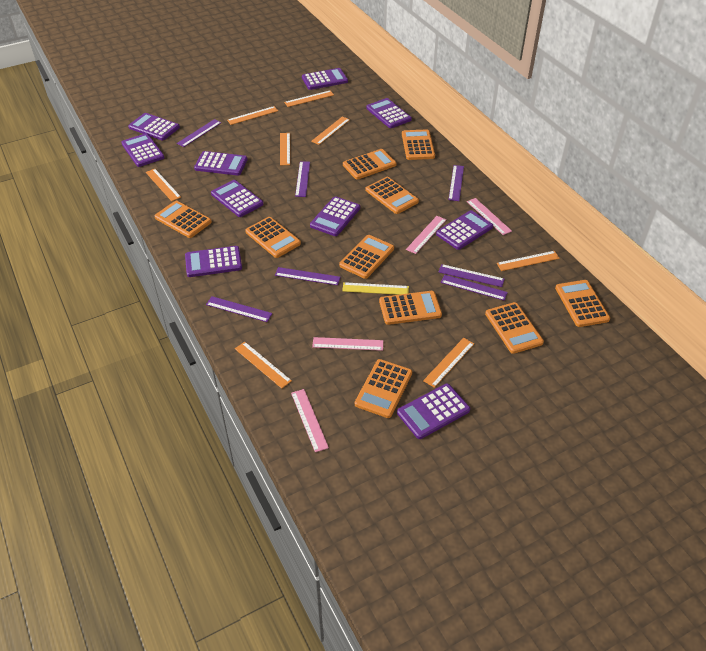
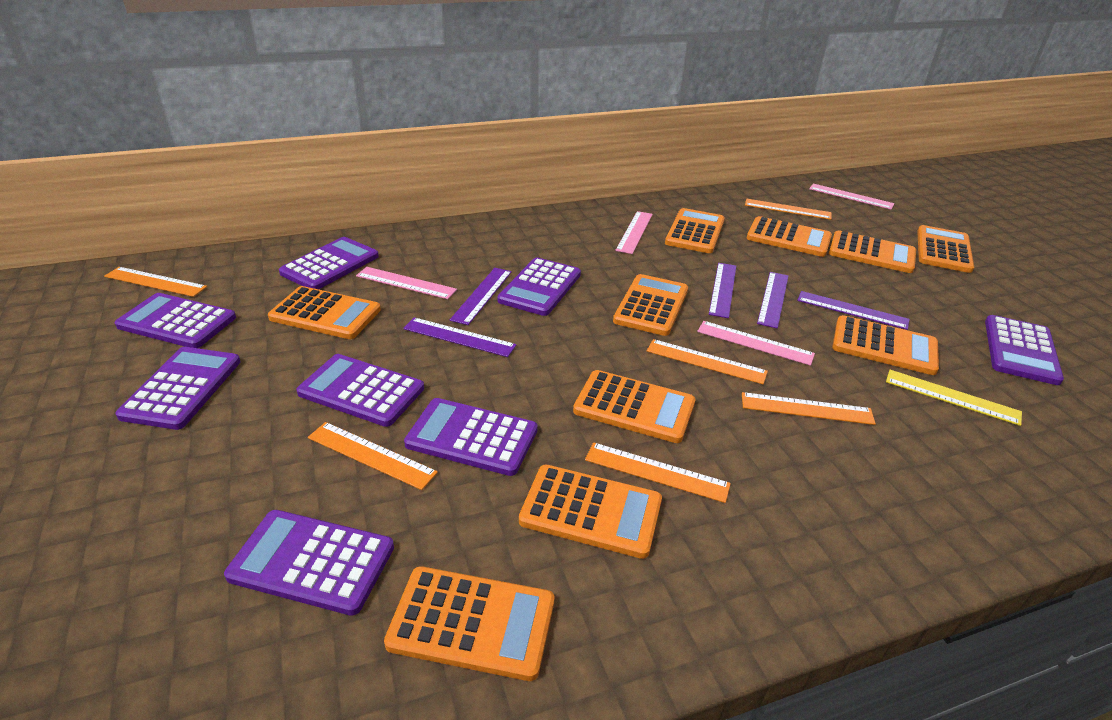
orange ruler: [146,169,181,201] [227,106,278,125] [235,342,292,388] [280,133,290,165] [284,91,334,107] [311,117,350,145] [423,338,474,388] [497,251,560,271] = 8 -> [104,267,207,297] [308,422,438,490] [585,442,731,503] [647,339,768,384] [742,392,876,425] [745,199,832,220] = 6
purple calculator: [121,133,164,167] [128,113,180,140] [185,246,242,277] [194,151,247,176] [211,180,264,217] [302,68,348,90] [310,196,360,236] [366,98,412,128] [397,384,470,439] [436,210,493,250] = 10 -> [115,293,236,348] [115,347,240,430] [224,510,394,616] [279,237,379,289] [296,354,424,427] [404,398,538,476] [497,258,581,316] [985,315,1064,385] = 8
purple ruler: [177,119,221,147] [206,296,272,322] [275,267,341,285] [295,161,310,197] [439,264,504,287] [441,275,508,301] [449,165,464,201] = 7 -> [403,317,517,357] [450,268,512,325] [709,263,736,318] [757,272,788,329] [797,291,909,330] = 5

